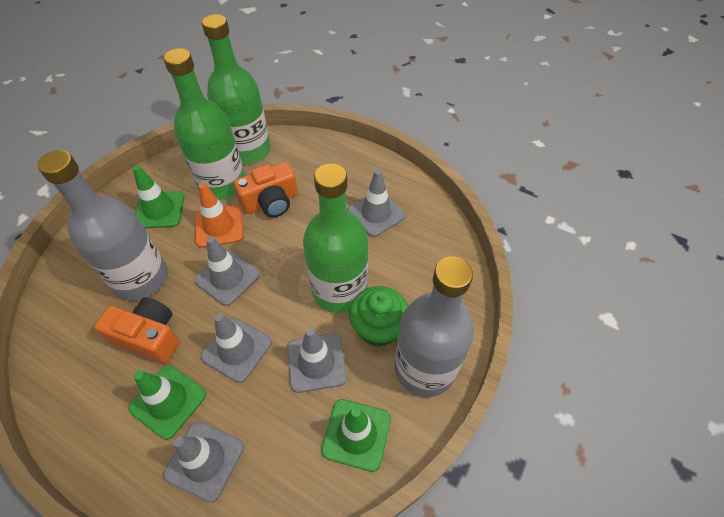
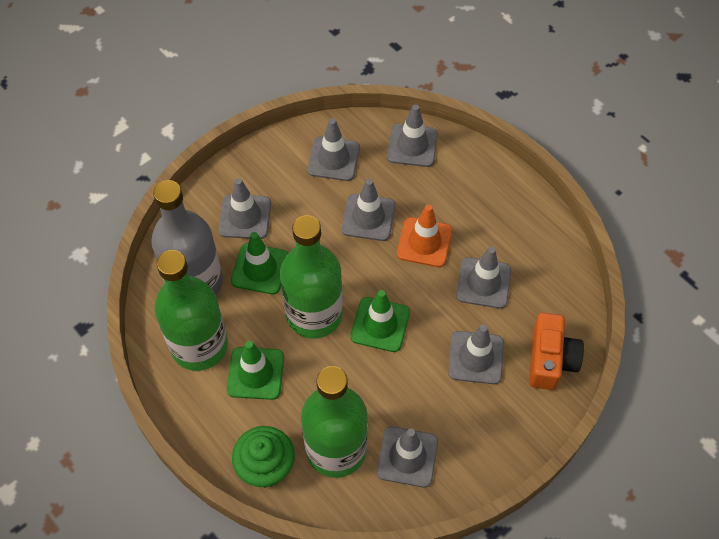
grey bottle: [38,150,168,300] [394,256,474,397] = 2 -> [151,180,223,295] = 1
grey traffic cone: [163,421,244,503] [194,236,260,306] [200,313,272,383] [287,328,347,393] [348,169,406,237] = 5 -> [218,178,271,239] [307,118,360,181] [341,179,395,241] [377,426,438,488] [387,104,438,167] [448,324,504,384] [456,247,511,309] = 7
orange camera: [94,297,180,363] [234,162,298,217] = 2 -> [529,313,584,390] = 1

